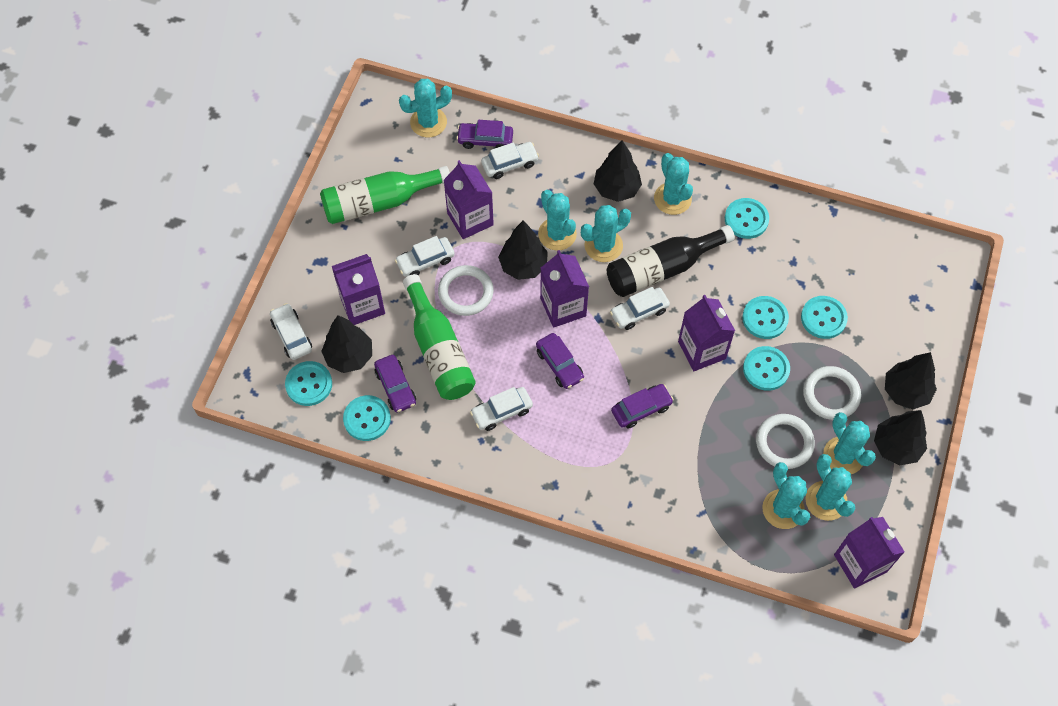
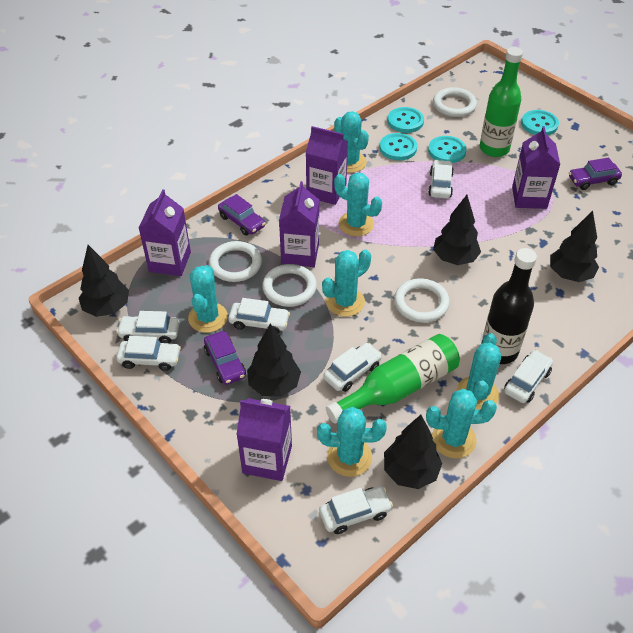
purple car: [374,355,416,413] [456,120,513,149] [536,333,584,389] [611,384,674,429] = 4 -> [204,331,246,385] [218,194,266,235] [569,158,622,190] = 3
turquoise button: [285,361,332,406] [343,395,391,441] [725,198,769,239] [742,296,789,339] [743,346,790,391] [801,296,848,339] = 6 -> [380,133,417,160] [387,107,424,133] [428,136,467,163] [521,110,559,135] = 4
white car: [270,303,312,360] [395,236,455,277] [470,387,533,431] [481,142,539,179] [610,287,670,330] = 5 -> [116,311,180,343] [116,336,181,371] [228,298,290,333] [319,486,393,534] [324,343,382,392] [428,160,454,198] [504,350,553,403] = 7
white ring: [438,265,494,316] [756,414,815,469] [803,366,861,420] = 3 -> [209,241,262,282] [262,264,317,307] [394,278,450,322] [433,87,477,117] = 4

